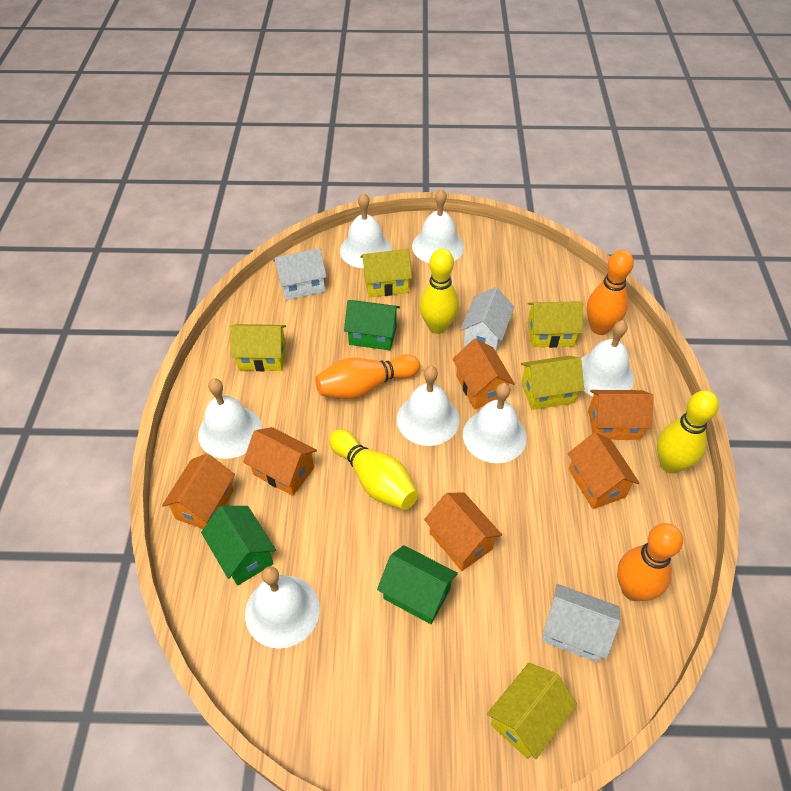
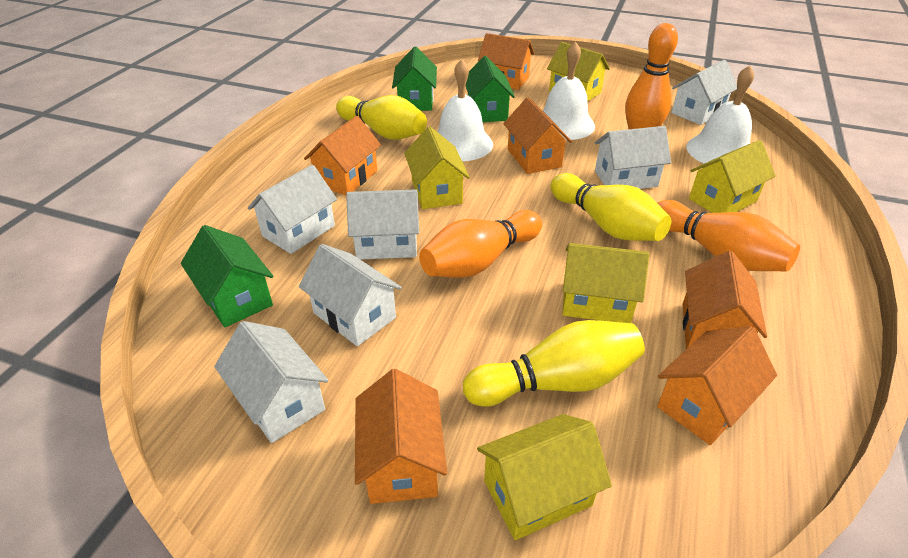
white bell: [198,378,262,459] [245,566,320,649] [340,193,392,268] [397,366,460,446] [412,189,464,263] [463,383,527,463] [581,320,634,396] = 7 -> [437,59,493,161] [543,41,595,140] [686,65,754,163] = 3
white house: [273,248,327,300] [460,287,514,352] [542,584,620,662] = 3 -> [214,321,328,443] [248,165,337,254] [299,244,402,346] [346,189,419,260] [595,126,671,189] [671,60,737,125] = 6

